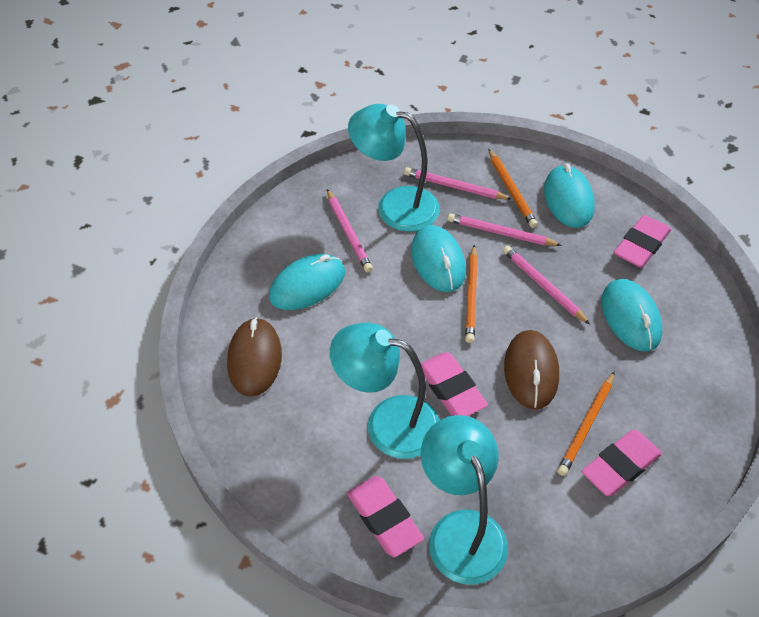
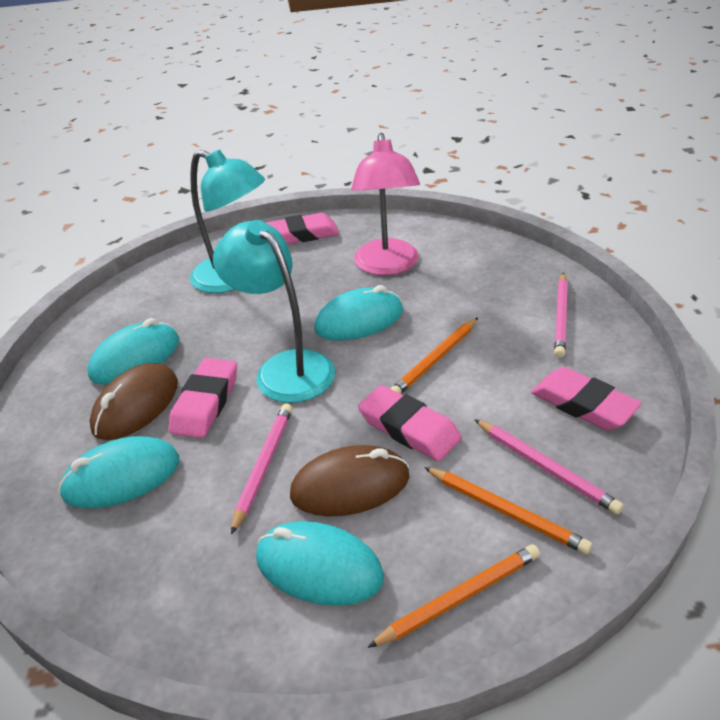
pink lamp: none = 0 -> [351,133,420,275] = 1
pink pencil: [327,189,373,273] [404,167,512,200] [447,213,562,246] [503,246,590,324] = 4 -> [231,404,292,535] [474,419,624,515] [554,273,568,358] = 3
turquoise lamp: [330,323,439,459] [348,104,440,232] [421,415,508,585] = 3 -> [190,149,265,293] [213,220,335,403] = 2

